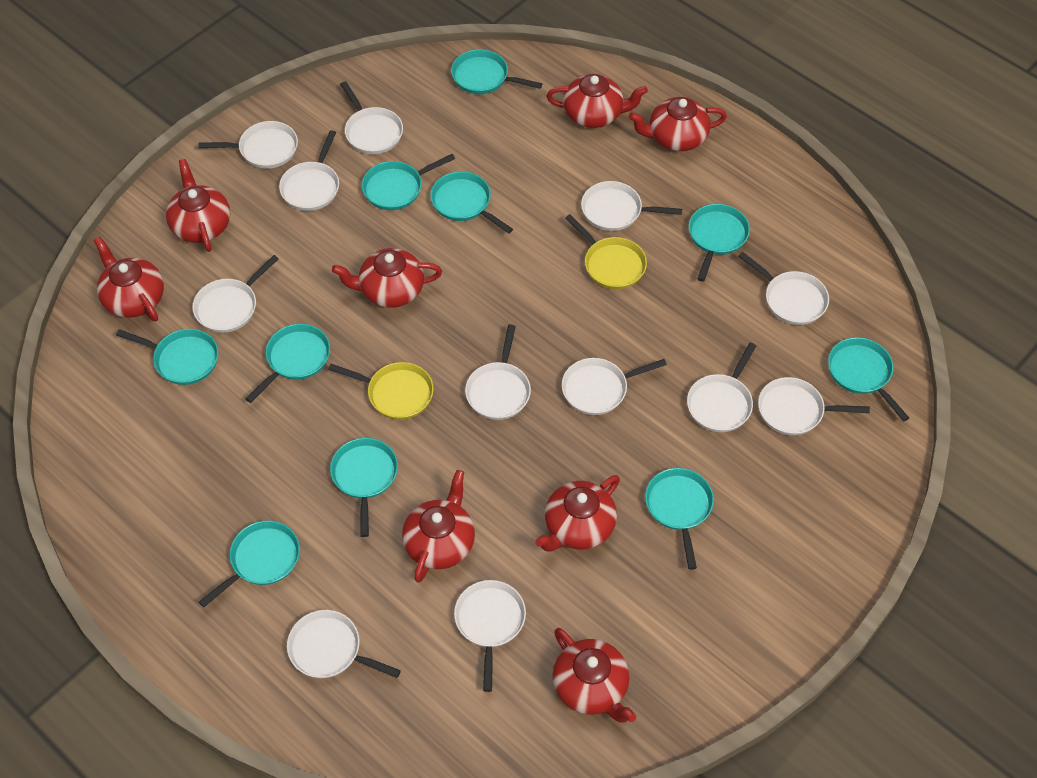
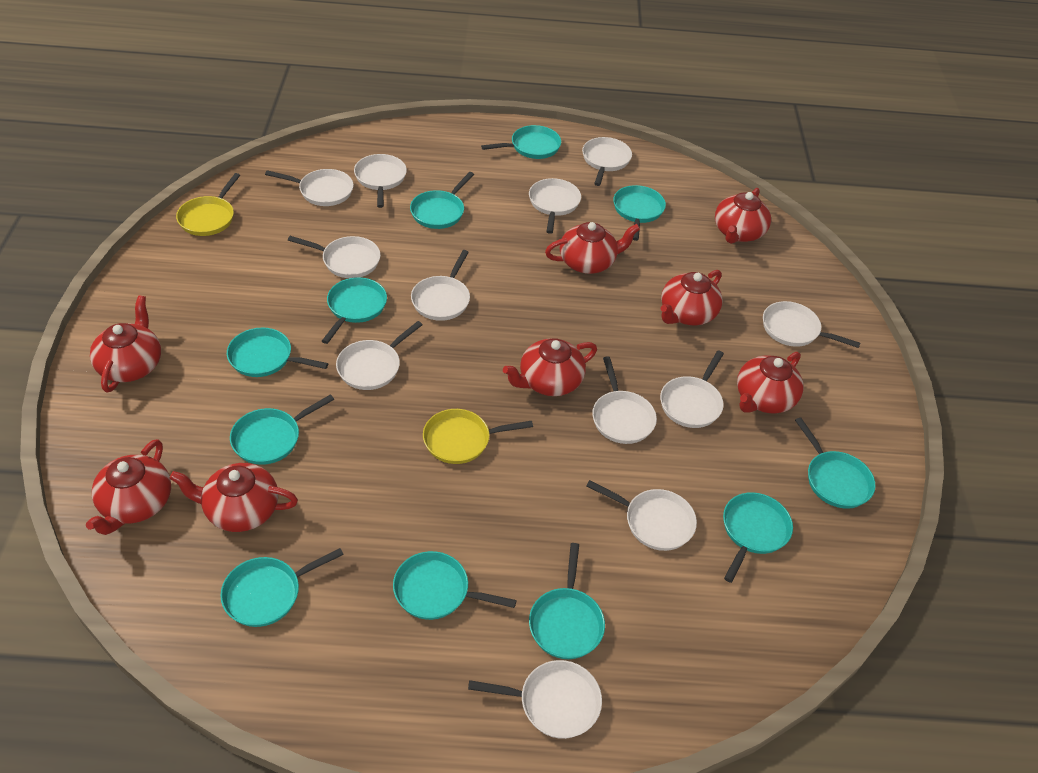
turquoise pan: [116,329,218,385] [199,521,300,608] [246,324,330,403] [330,438,398,537] [362,154,455,210] [430,172,513,234] [451,49,542,94] [645,468,714,570] [689,204,750,282] [828,337,909,422] = 10 -> [220,548,344,627] [227,328,328,377] [230,394,334,465] [322,277,387,344] [393,551,517,620] [410,172,474,229] [481,125,561,159] [529,543,605,659] [613,185,666,241] [723,492,793,583] [795,417,876,509] = 11

